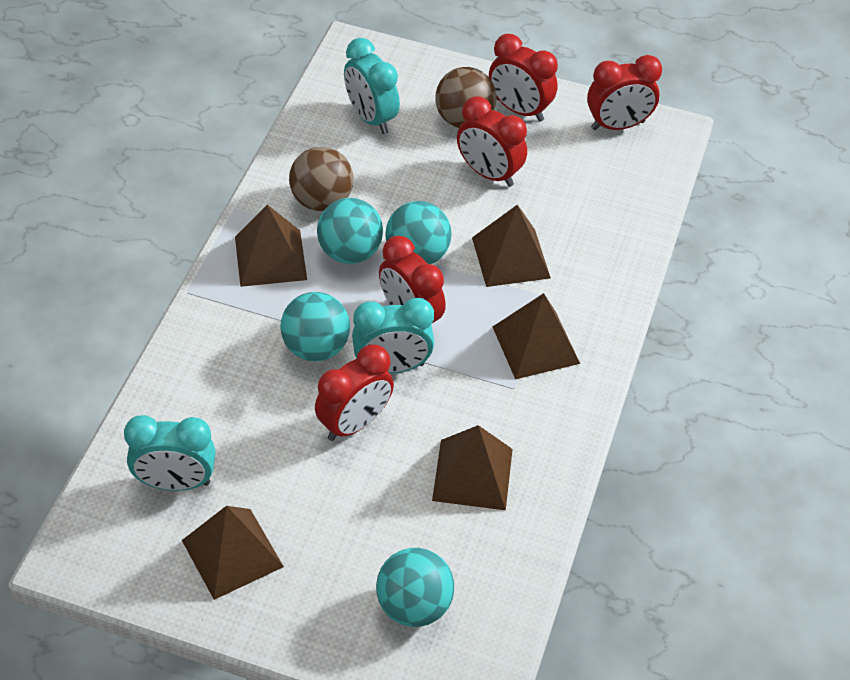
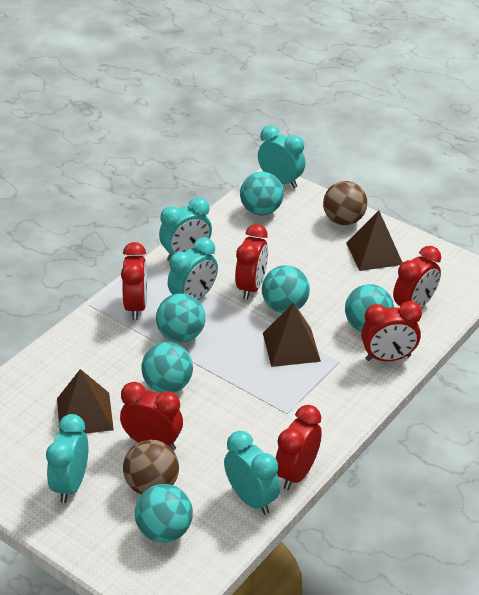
brown pyramid: [182,506,284,600] [235,205,307,287] [432,425,513,510] [472,205,551,287] [493,293,580,379] = 5 -> [57,369,114,433] [263,303,321,367] [346,211,403,271] = 3
red clock: [315,344,394,441] [379,236,446,323] [457,96,527,187] [489,34,558,122] [587,55,662,130] = 5 -> [120,382,183,451] [121,242,147,320] [235,224,268,300] [275,405,322,490] [361,301,422,361] [393,246,441,308] = 6
turquoise ball: [280,292,350,361] [317,198,383,264] [376,548,454,627] [385,201,452,264] = 4 -> [135,484,193,543] [141,342,193,393] [156,293,205,343] [240,172,284,215] [262,265,310,313] [345,284,394,332] = 6
turquoise clock: [124,415,216,491] [344,38,400,134] [352,298,434,374] = 3 -> [46,414,88,503] [159,197,212,261] [168,237,218,300] [224,431,280,515] [258,126,305,188] = 5

